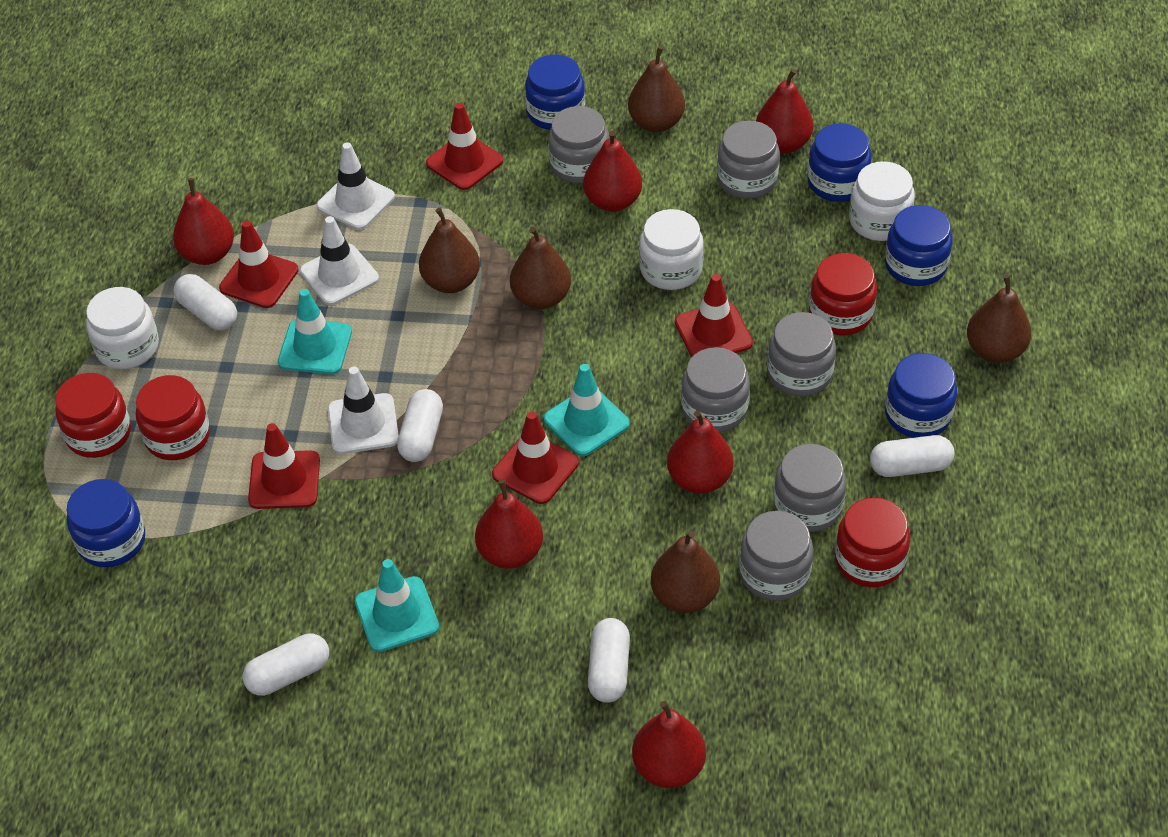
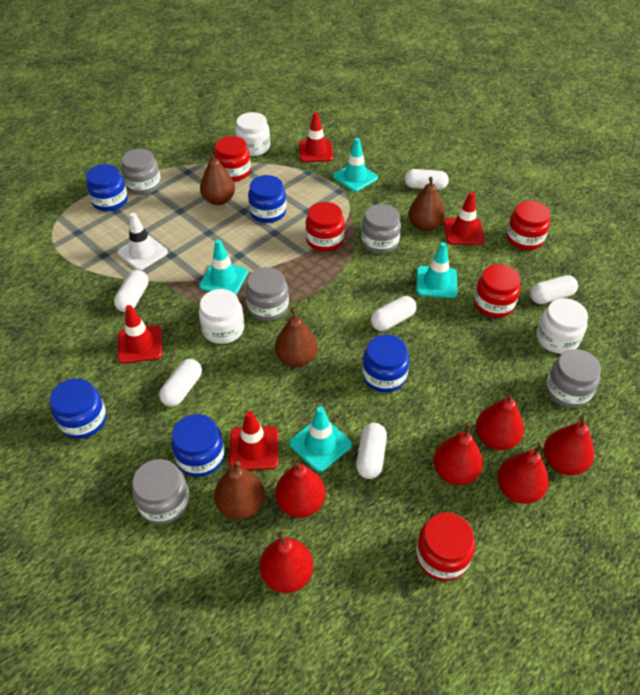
brown pear: [419,208,480,293] [510,227,571,309] [628,47,685,132] [651,531,720,613] [967,275,1031,363] = 5 -> [200,151,235,205] [214,461,265,520] [275,307,318,367] [408,177,445,231] = 4
grey jar: [548,106,609,184] [681,347,750,432] [717,121,780,199] [739,511,813,601] [767,312,836,396] [774,444,846,532] = 6 -> [121,149,161,195] [132,459,190,524] [245,267,289,321] [361,204,401,254] [546,349,601,408] = 5
red jar: [55,373,131,458] [136,375,210,460] [809,253,877,335] [835,497,910,587] = 4 -> [214,136,251,181] [305,202,345,251] [416,512,475,581] [474,264,521,318] [506,201,550,250] = 5
red traffic cone: [219,220,299,308] [248,423,320,509] [426,103,503,190] [492,411,579,504] [675,274,753,358] = 5 -> [118,305,162,364] [229,411,278,470] [299,112,333,162] [444,192,485,245] = 4
turquoise traffic cone: [278,289,352,374] [355,559,439,652] [544,364,630,456] = 3 -> [199,239,248,295] [289,406,352,472] [333,138,378,192] [416,242,457,298] = 4
white capsule: [173,274,237,330] [243,634,329,696] [397,389,443,462] [588,618,630,703] [870,435,955,477] = 5 -> [114,270,149,312] [159,359,202,407] [356,423,387,479] [371,296,417,331] [404,169,449,190] [530,275,578,304] = 6
white traffic cone: [300,216,379,306] [316,142,395,230] [328,367,399,454] = 3 -> [117,213,168,270] = 1

